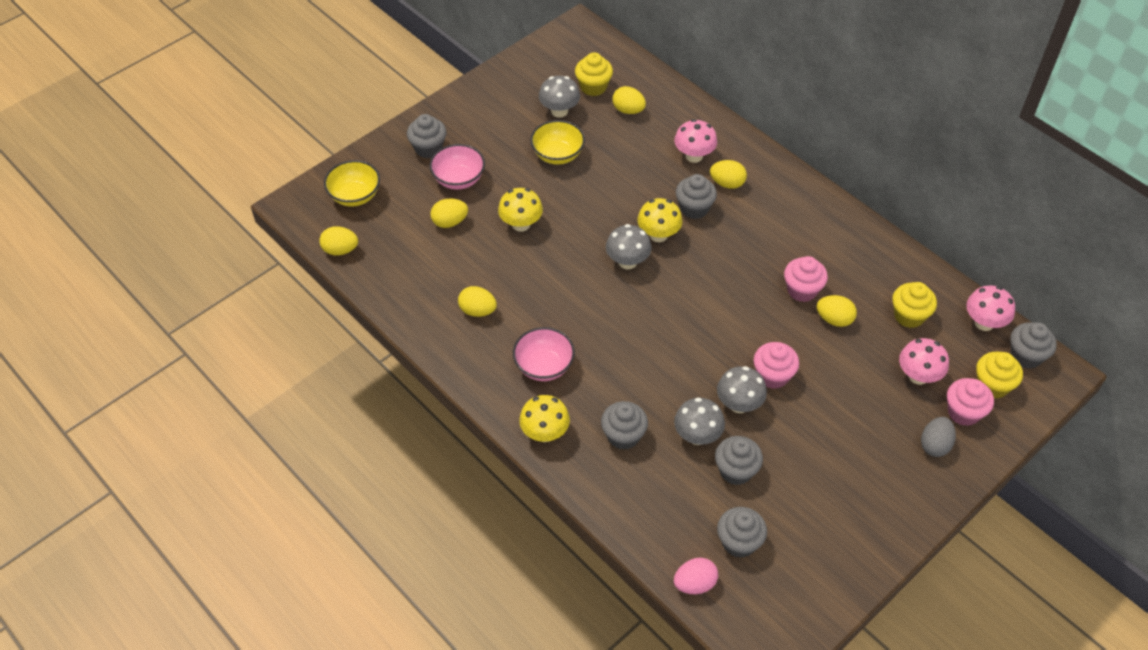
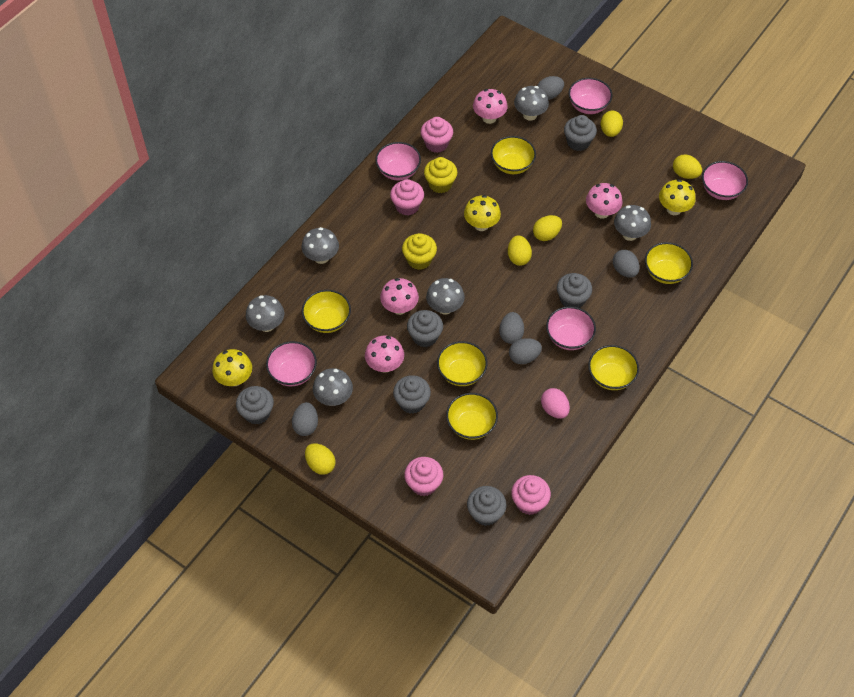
grey egg: [921,417,956,457] = 1 -> [292,402,318,436] [499,312,524,344] [509,338,542,364] [537,76,564,100] [613,250,639,278] = 5
grey mushroom: [539,76,580,118] [606,224,651,269] [674,398,725,445] [717,366,767,413] = 4 -> [246,295,284,332] [302,227,339,264] [313,368,353,406] [426,278,465,315] [514,86,549,121] [614,205,651,241] = 6
pink bowl: [430,144,485,190] [513,327,575,381] = 2 -> [266,341,317,386] [375,142,421,181] [546,306,596,350] [568,78,612,114] [702,161,748,200] = 5
pink cupcake: [754,342,799,389] [784,256,828,302] [947,378,994,426] = 3 -> [390,179,424,215] [404,457,443,496] [421,117,453,153] [511,475,551,515] = 4
pink mushroom: [674,119,717,163] [899,338,949,385] [966,285,1015,331] = 3 -> [365,336,404,373] [380,278,419,315] [473,89,508,124] [586,183,622,219] = 4
yellow bowl: [324,160,380,206] [530,120,585,165] = 2 -> [302,290,351,333] [437,341,488,386] [446,393,498,440] [491,136,536,174] [588,345,639,390] [645,242,693,284] = 6
yellow cupcake: [575,52,613,96] [892,282,937,328] [976,352,1023,399] = 3 -> [402,233,437,270] [424,157,458,193] = 2
yellow egg: [319,226,358,255] [430,198,468,228] [458,286,497,317] [612,86,646,114] [710,160,747,189] [817,295,857,327] = 6 -> [305,443,336,475] [508,235,532,266] [533,215,562,241] [601,111,623,137] [673,154,702,179] = 5

